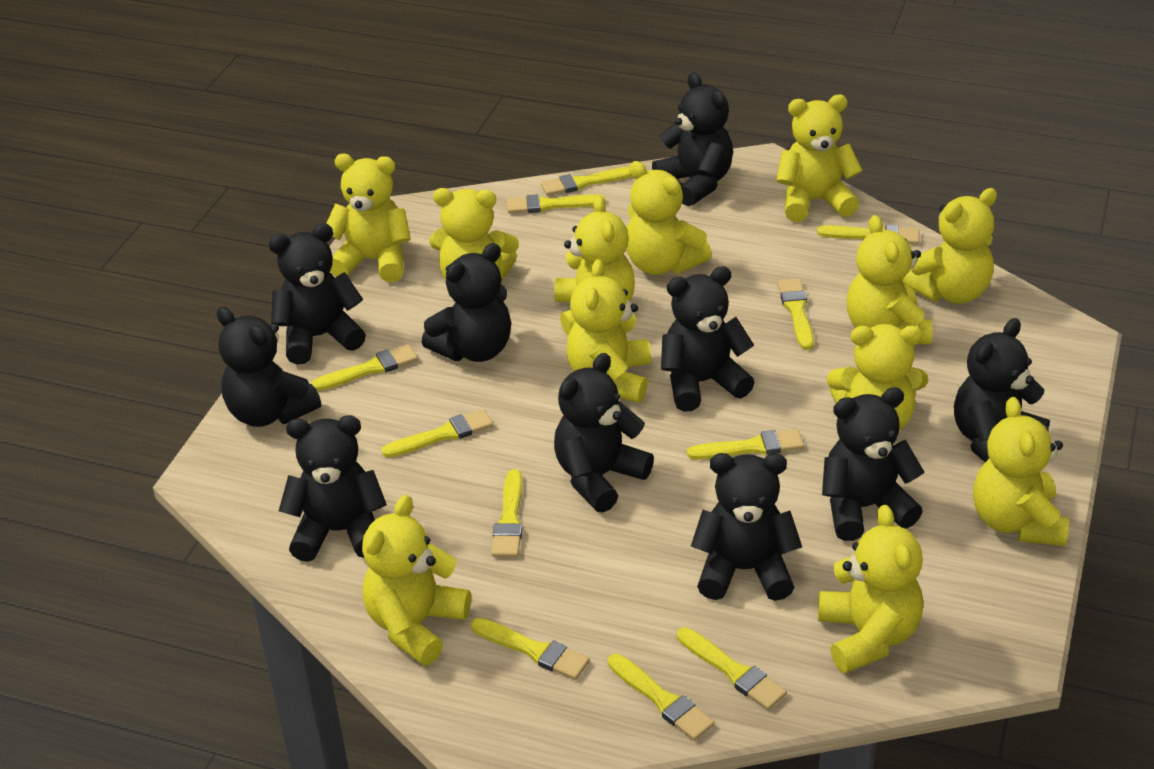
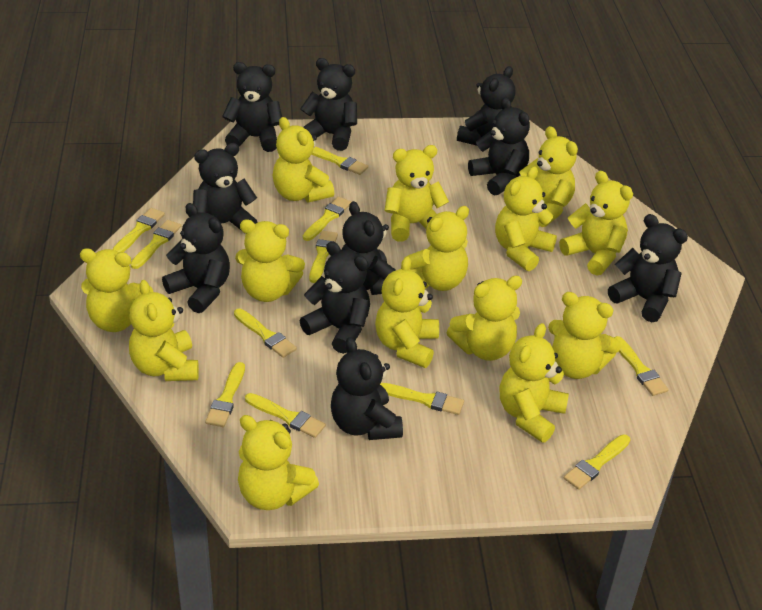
yellow teddy bear: [326,154,411,282] [362,495,471,666] [429,188,519,282] [554,195,635,336] [567,259,651,402] [627,161,712,275] [776,95,863,222] [818,505,923,673] [827,324,928,431] [846,215,932,344] [902,188,997,304] [973,397,1069,546] = 12 -> [80,248,153,332] [129,280,199,381] [235,220,305,302] [238,415,319,510] [273,117,334,203] [375,256,439,368] [384,145,449,242] [407,206,469,291] [447,276,522,361] [495,166,557,271] [500,323,569,443] [519,126,578,227] [548,292,621,379] [559,171,633,276] = 14

